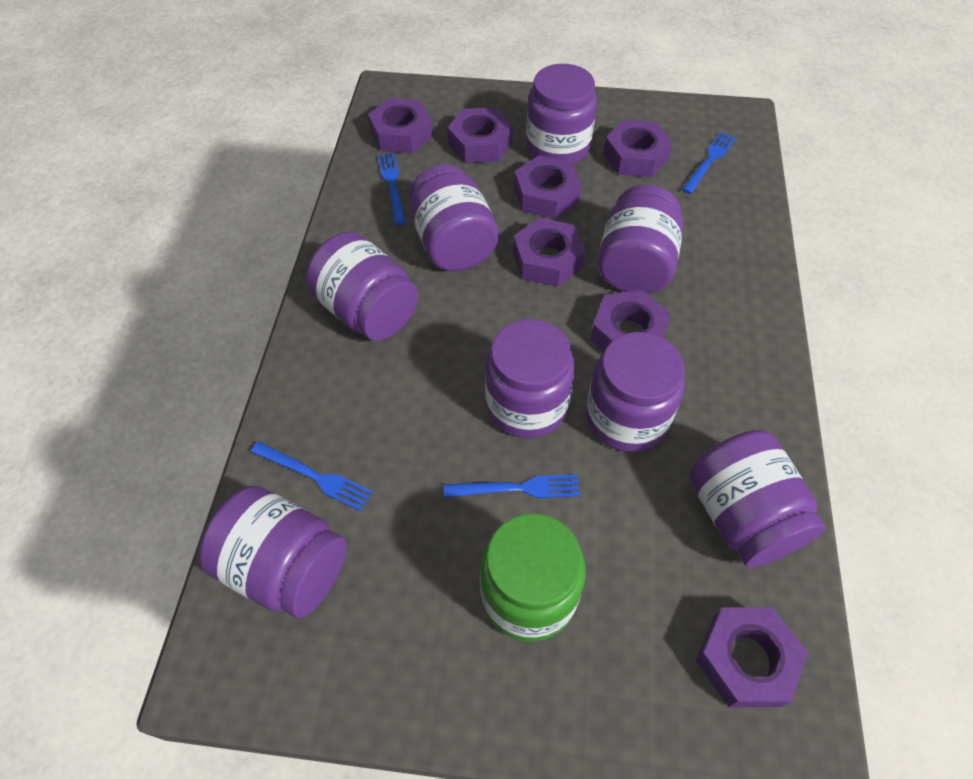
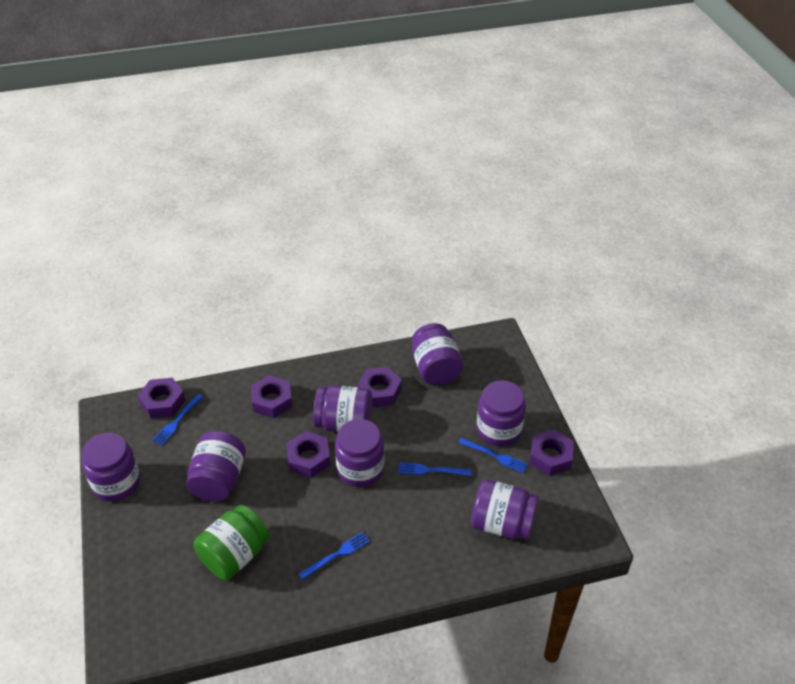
purple jar: [199,486,347,618] [306,232,419,341] [409,164,499,271] [485,319,575,438] [526,64,597,164] [586,332,685,452] [598,185,683,294] [689,430,826,567] = 8 -> [82,433,140,501] [186,431,246,502] [313,385,372,432] [335,419,384,487] [412,323,463,385] [471,479,539,540] [476,380,526,446] = 7
purple nut: [368,98,433,154] [447,108,513,163] [513,218,586,287] [514,155,582,219] [590,290,671,351] [603,120,673,178] [696,607,808,707] = 7 -> [138,378,186,419] [251,375,292,418] [286,431,330,478] [358,367,402,407] [529,429,574,476] = 5

